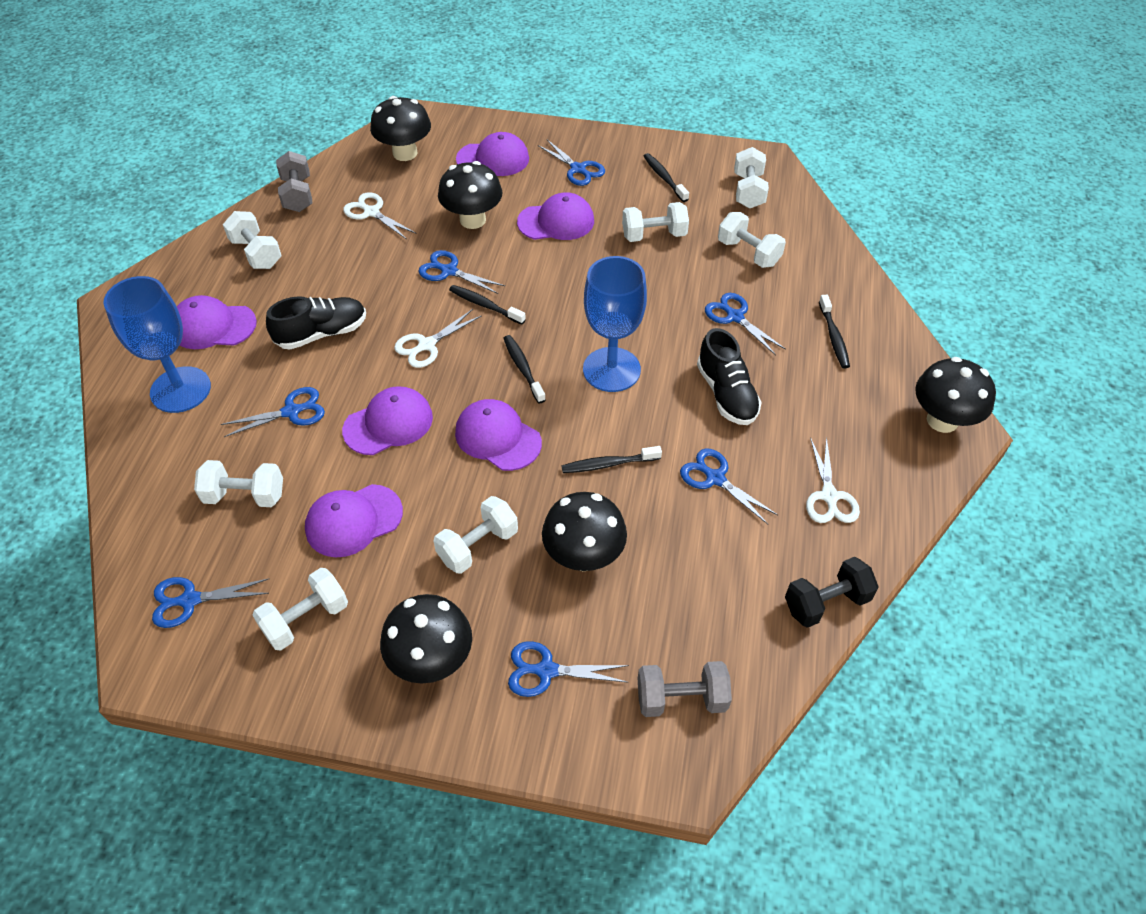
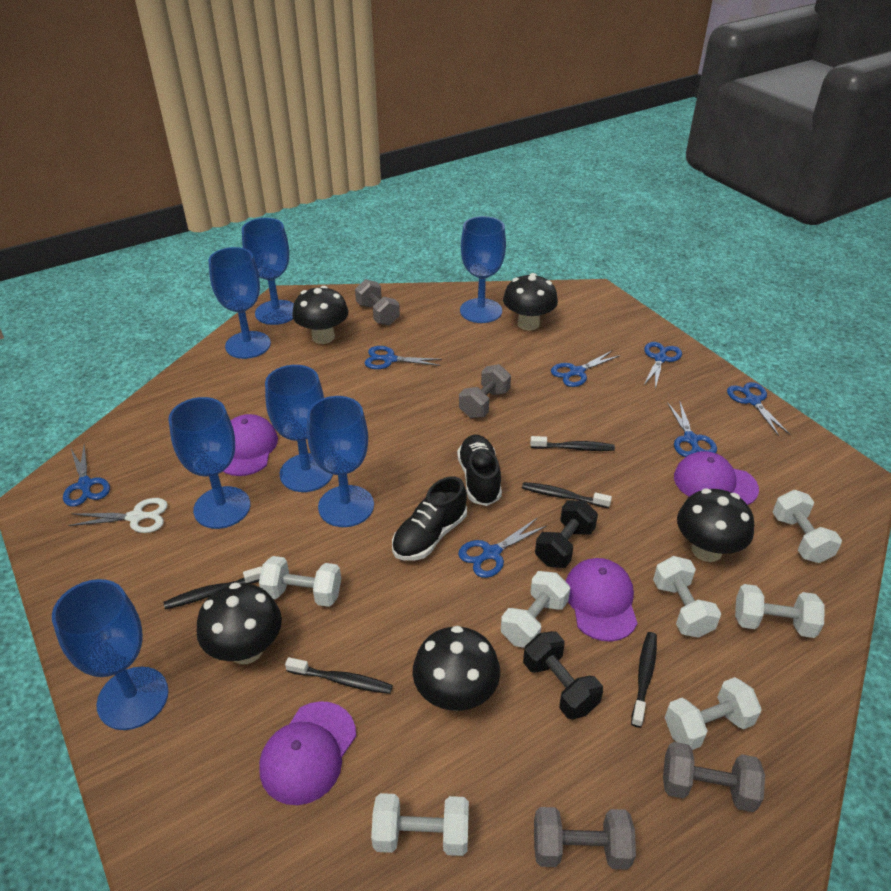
black dumbbell: [785,557,879,628] = 1 -> [523,631,603,719] [535,500,598,568] = 2
blue goblet: [103,276,211,413] [583,256,647,392] = 2 -> [52,579,169,730] [169,397,250,529] [209,247,271,359] [242,218,294,325] [265,365,333,492] [307,396,374,527] [460,216,506,323] = 7
grey dumbbell: [276,151,312,212] [638,661,732,717] = 2 -> [355,279,400,325] [459,364,511,418] [534,807,636,870] [663,742,765,812] = 4
purple cap: [177,295,257,349] [305,484,403,557] [342,386,433,455] [455,399,542,471] [456,132,529,176] [517,192,594,240] = 6 -> [223,414,278,476] [259,701,356,805] [565,558,637,642] [674,451,759,505] = 4
white scissors: [343,192,417,240] [394,309,482,368] [806,436,860,523] = 3 -> [68,498,168,533] = 1

